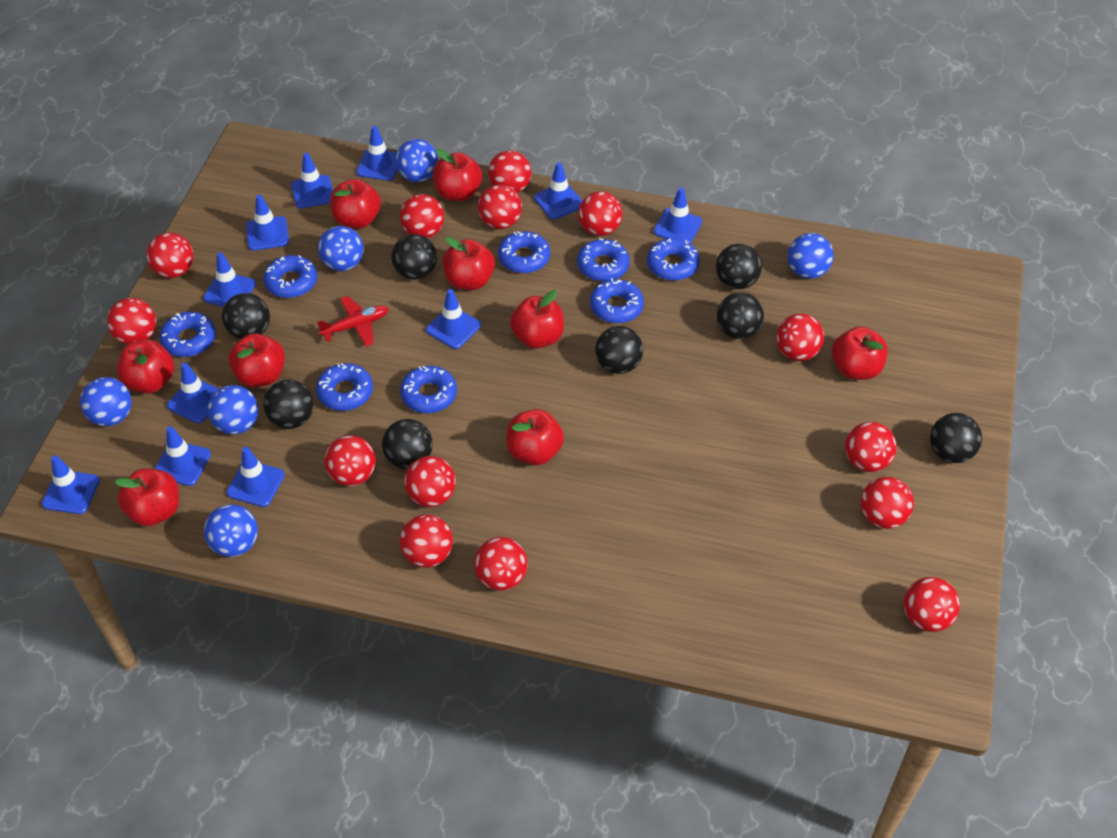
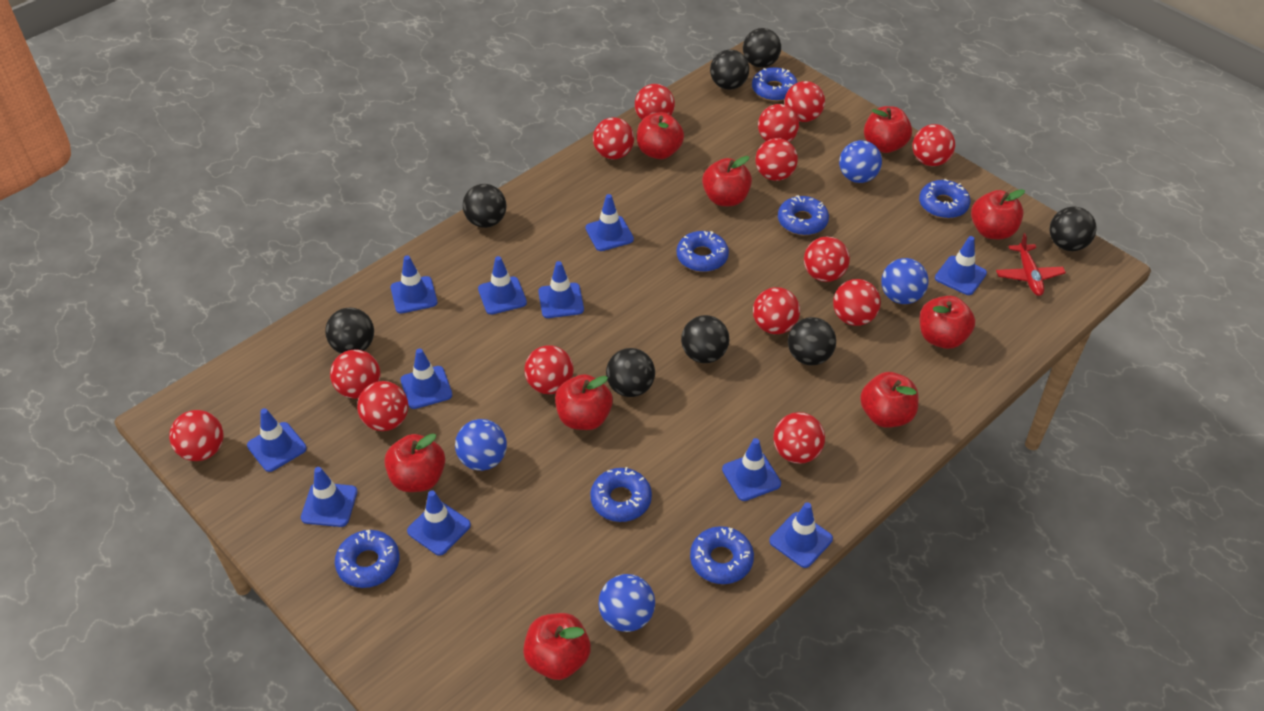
blue ball: [80,377,132,426] [204,504,258,557] [208,385,258,435] [318,226,364,271] [395,139,438,182] [787,233,834,279] = 6 -> [455,419,507,471] [599,574,655,632] [839,140,882,183] [881,258,929,304] = 4
blue donut: [159,312,216,357] [263,255,317,298] [316,363,373,411] [400,366,457,413] [498,231,550,273] [577,238,630,281] [590,278,644,323] [647,238,700,281] = 8 -> [335,530,400,588] [590,467,652,522] [677,231,729,272] [690,526,754,584] [752,67,798,101] [778,195,829,235] [919,179,971,219] = 7

